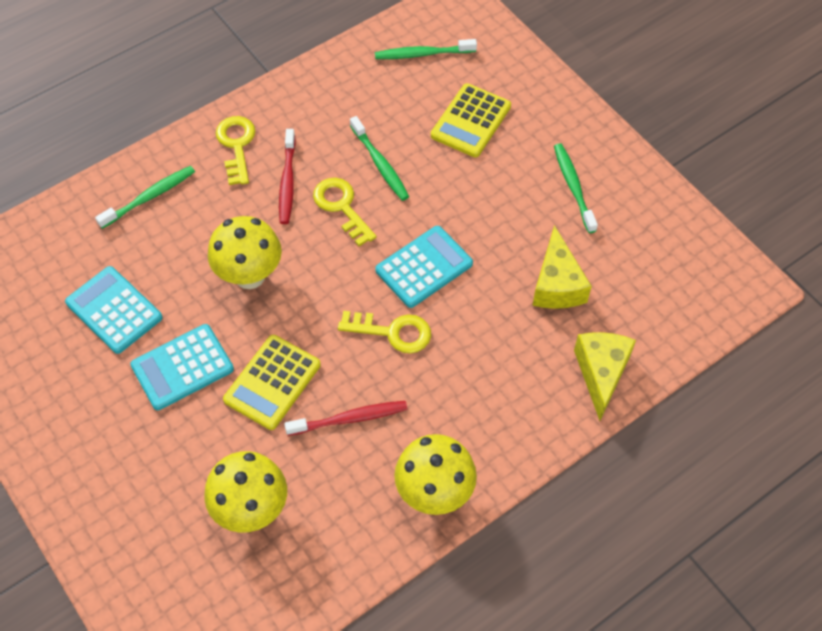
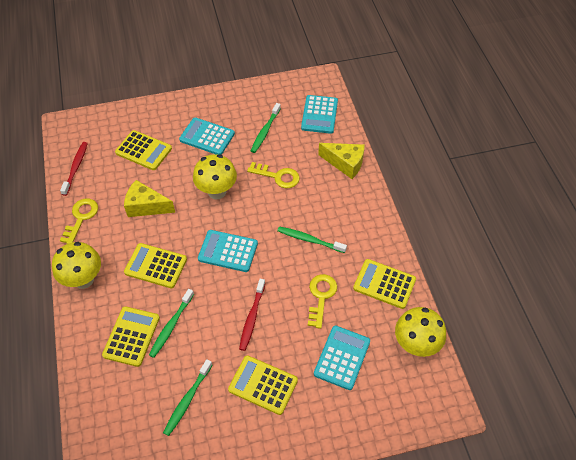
turquoise calculator: [65,266,163,354] [130,324,234,410] [375,226,473,308] = 3 -> [179,117,235,155] [198,230,258,272] [301,95,338,134] [314,326,370,390] = 4
yellow calculator: [223,335,321,430] [431,83,511,157] = 2 -> [102,306,160,367] [115,130,172,170] [124,243,187,288] [228,355,298,415] [353,259,416,309] = 5

